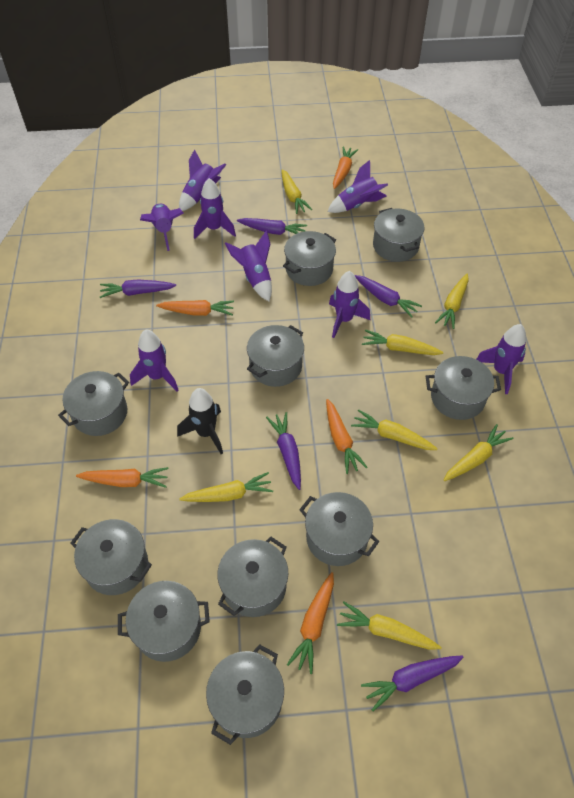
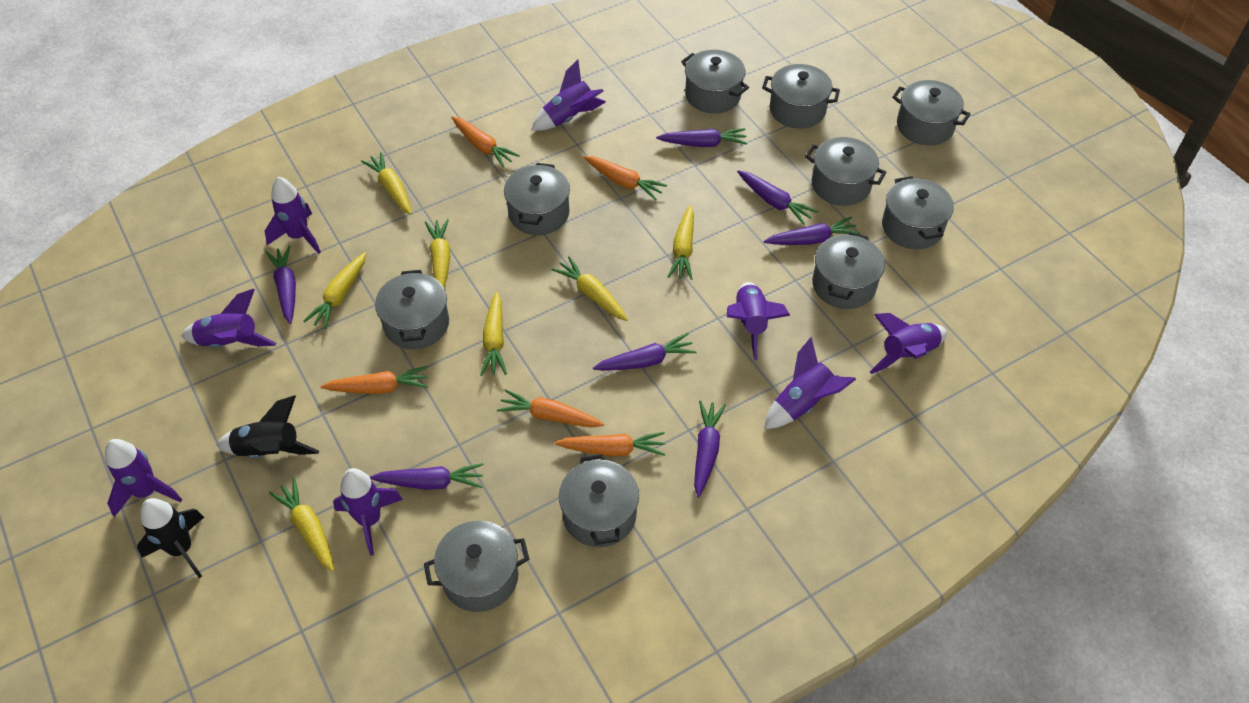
black rocket: [177,388,223,454] = 1 -> [137,498,204,578] [217,395,319,458] = 2
purple carrot: [100,279,176,298] [237,218,307,235] [266,412,301,490] [355,275,422,318] [361,655,464,711] = 5 -> [266,246,296,324] [370,463,484,490] [593,333,697,371] [656,128,747,147] [694,401,726,497] [737,170,818,225] [764,217,860,245] = 7

